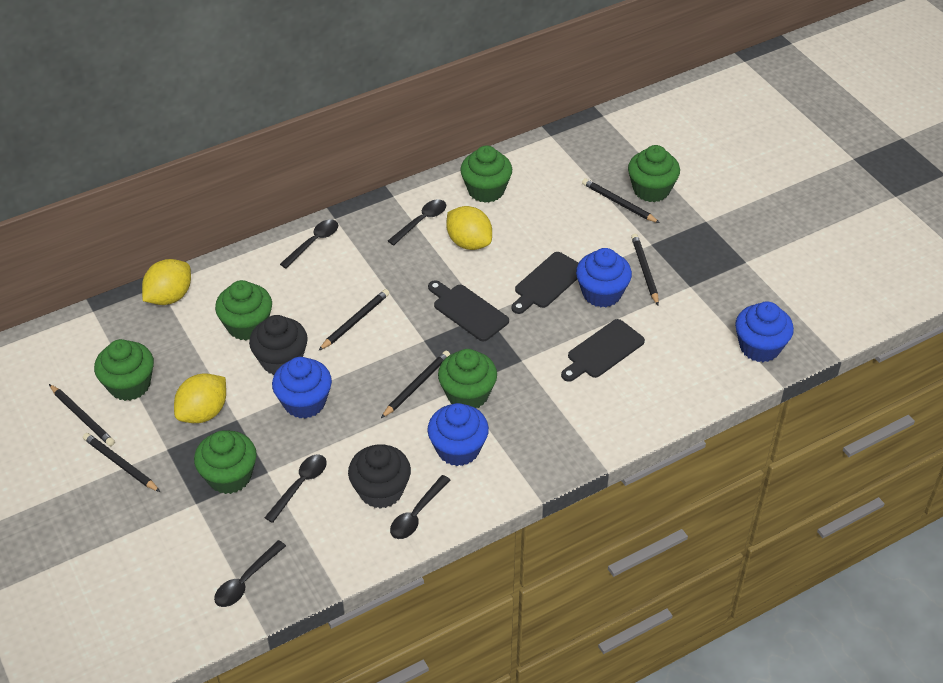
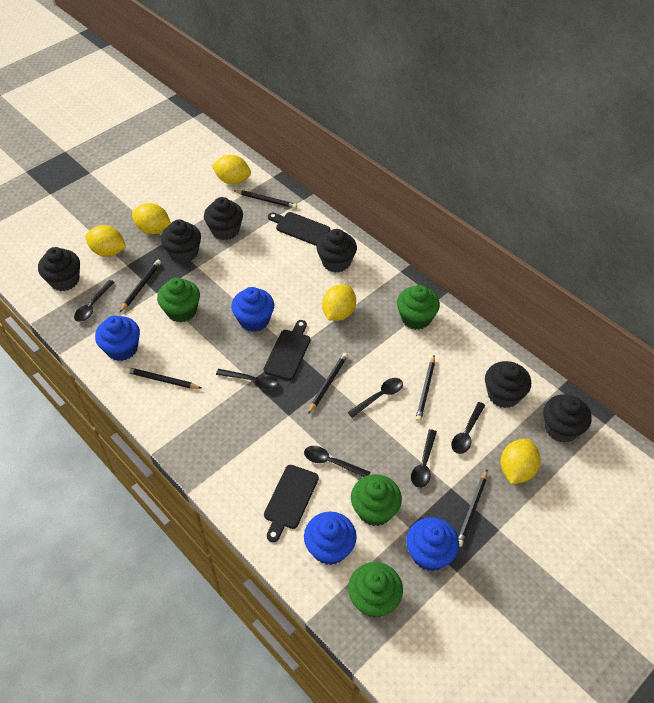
black cupcake: [249,315,308,375] [348,445,411,509] = 2 -> [38,247,80,291] [161,219,201,263] [204,197,243,240] [316,229,357,272] [485,361,531,408] [543,394,592,443] = 6
black spoon: [214,540,286,607] [264,455,327,523] [280,219,338,268] [388,199,446,245] [390,475,450,539] = 5 -> [74,280,115,322] [216,369,279,390] [304,446,371,477] [348,378,403,418] [411,429,437,488] [451,402,485,454] = 6
green cupcake: [94,339,154,401] [194,431,257,494] [215,280,272,341] [438,349,497,408] [460,145,512,203] [628,145,680,202] = 6 -> [157,278,200,322] [348,562,403,617] [351,474,402,526] [397,285,440,330] = 4
yellow lemon: [142,259,191,305] [174,373,226,423] [446,206,492,250] = 3 -> [85,225,126,257] [132,203,171,234] [212,155,251,184] [322,285,356,321] [501,439,541,484] = 5

